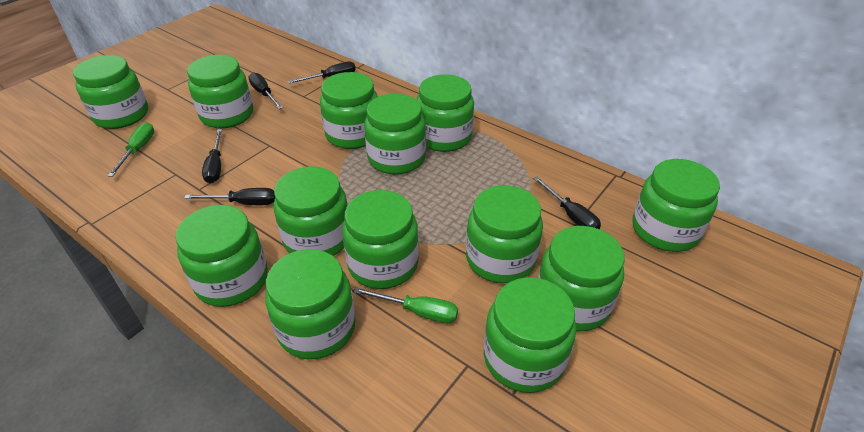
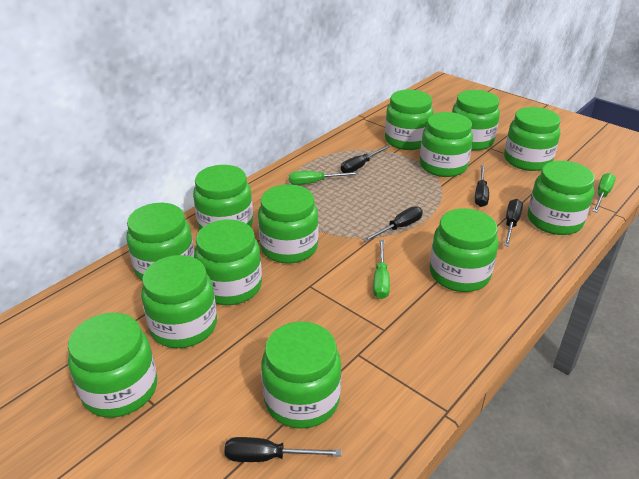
green screwdriver: [108,123,154,177] [354,287,458,323] = 2 -> [289,171,359,185] [373,240,390,299] [593,173,616,213] = 3

